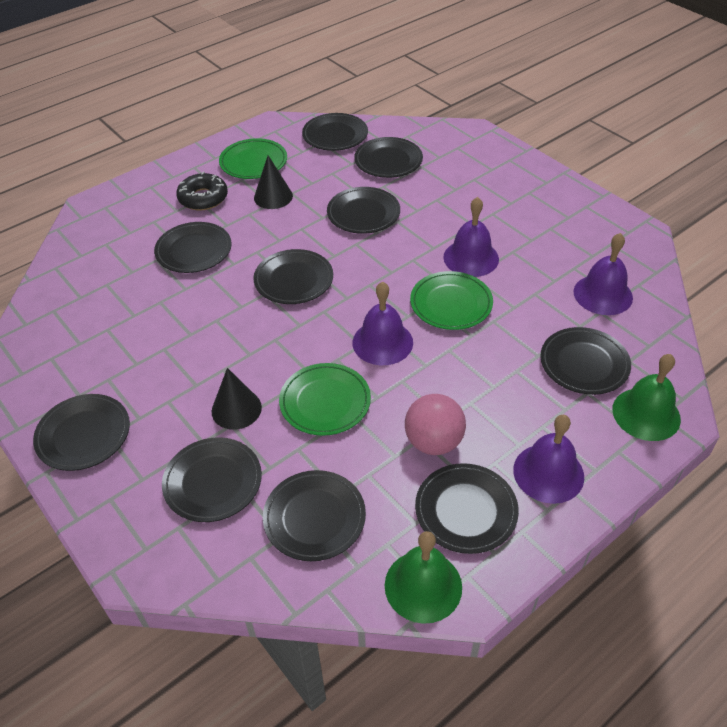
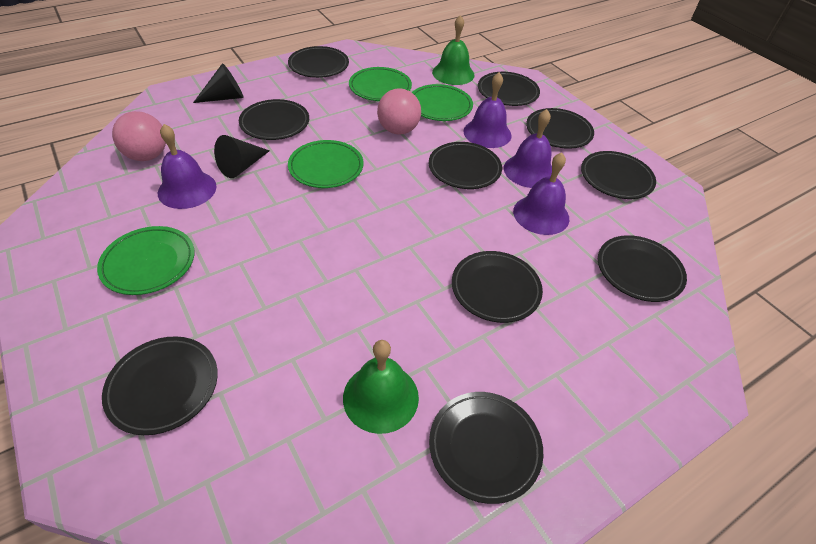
black donut: [176,172,228,210] = 1 -> none = 0
green plate: [219,138,287,179] [279,363,371,436] [410,271,493,330] = 3 -> [97,226,194,295] [288,140,364,188] [349,67,412,101] [412,84,473,121] = 4
pink ball: [405,394,466,455] = 1 -> [112,111,166,161] [377,88,421,135] = 2

